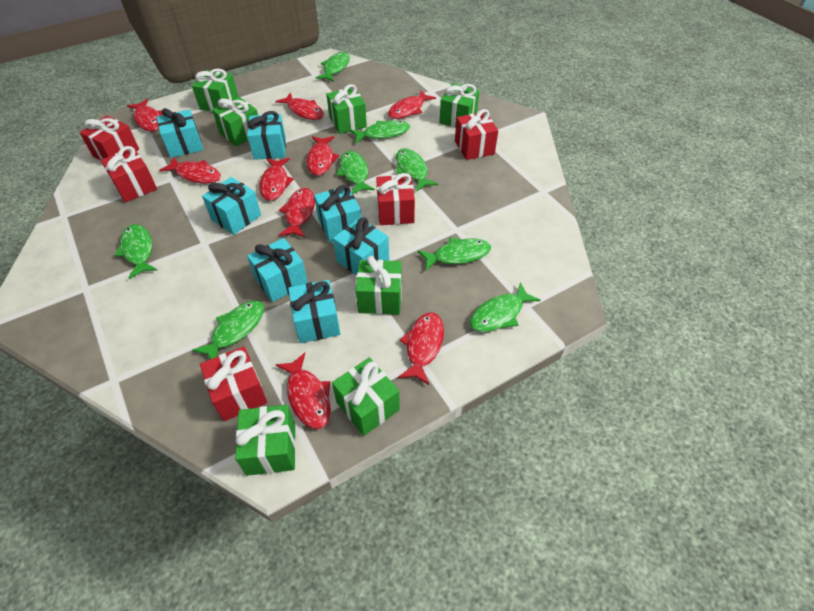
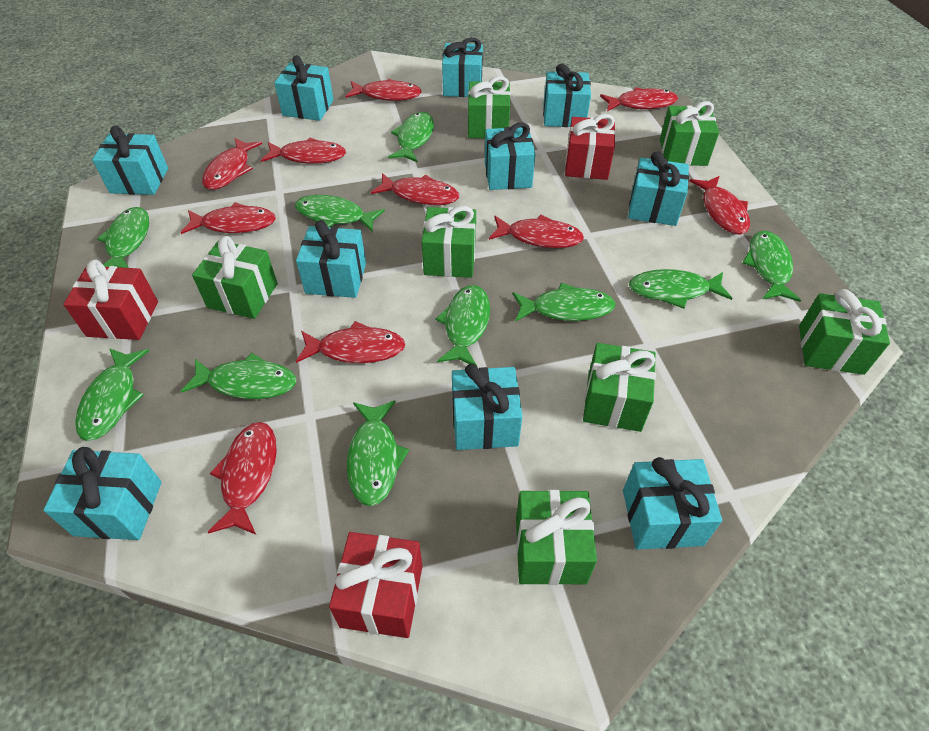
green fish: [115,224,157,279] [192,301,264,359] [315,52,350,82] [336,151,375,194] [350,120,410,144] [396,148,438,191] [418,238,491,270] [470,282,540,332] = 8 -> [75,348,149,441] [97,207,149,268] [181,353,296,399] [295,195,385,232] [347,400,409,506] [388,112,434,163] [436,285,490,367] [512,283,616,322] [629,269,733,309] [742,231,801,302] = 10
red fish: [127,99,163,131] [159,157,221,184] [259,158,294,201] [275,92,324,120] [276,353,331,429] [279,188,315,237] [307,136,339,176] [388,90,436,119] [398,313,444,385] = 9 -> [181,202,276,234] [202,138,262,190] [208,422,277,535] [261,138,346,164] [296,321,406,363] [345,79,422,101] [371,173,459,205] [489,215,584,248] [600,87,678,111] [689,176,750,235] = 10
red gift: [80,116,139,160] [101,146,157,202] [200,346,267,421] [376,173,415,225] [455,109,498,160] = 5 -> [63,260,158,340] [329,532,423,638] [565,114,616,180] = 3
turquoise gift: [157,108,203,158] [202,177,261,235] [247,111,286,160] [247,238,308,302] [288,280,340,343] [314,185,361,242] [333,217,389,275] = 7 -> [43,447,162,540] [92,126,168,195] [274,55,333,121] [296,220,366,298] [442,37,483,97] [452,364,523,450] [485,123,536,190] [543,63,591,127] [623,457,722,550] [628,151,689,226] = 10

